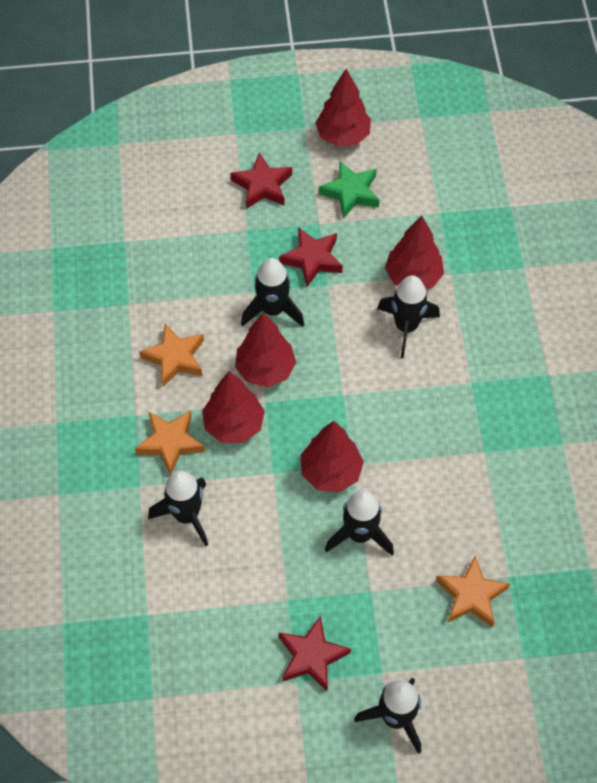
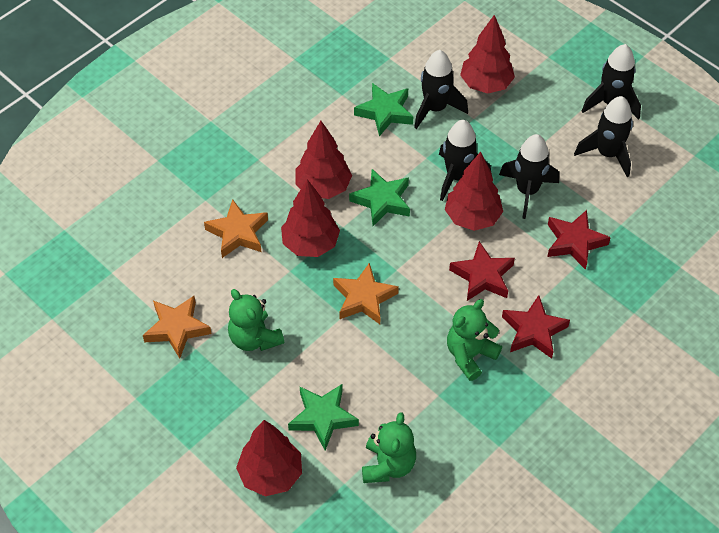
green star: [319,161,380,218] = 1 -> [288,384,359,451] [349,169,410,226] [354,83,413,136] = 3
green teddy bear: none = 0 -> [228,289,284,351] [362,412,416,483] [447,299,502,381] = 3

